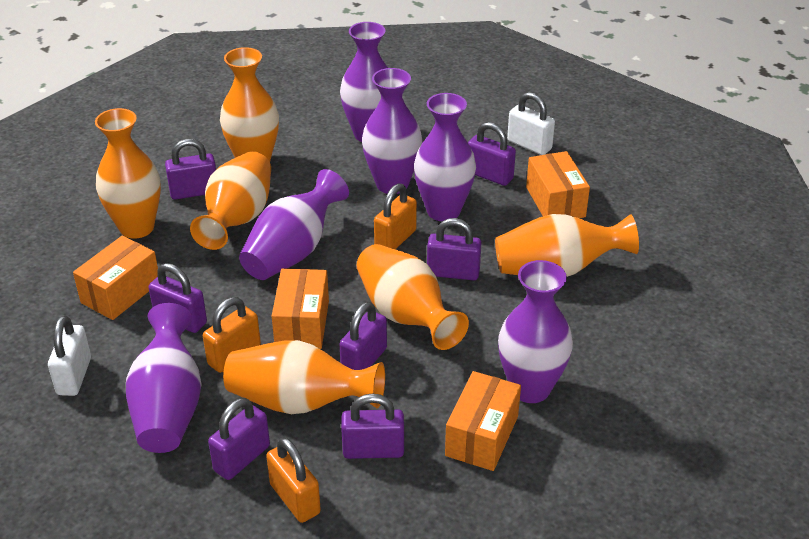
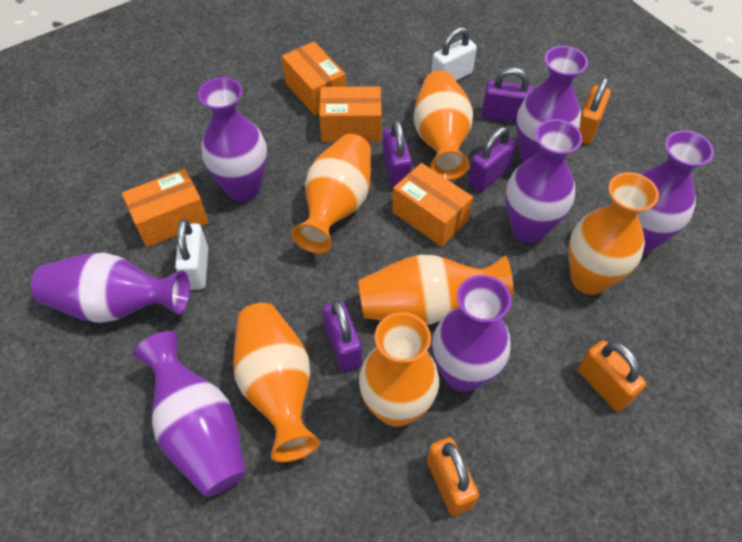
purple padlock: [148,263,207,333] [165,139,216,200] [208,398,270,480] [340,302,387,370] [341,394,404,459] [427,218,481,280] [468,122,516,186] = 7 -> [322,300,362,372] [383,120,412,188] [468,127,517,192] [482,67,534,123] = 4
purple vase: [126,303,202,453] [239,169,349,280] [340,22,388,142] [362,68,422,194] [414,93,476,221] [498,260,573,403] = 6 -> [31,253,190,323] [133,331,246,498] [198,77,267,202] [433,275,512,392] [506,119,582,243] [516,46,588,162] [638,130,714,254] = 7

